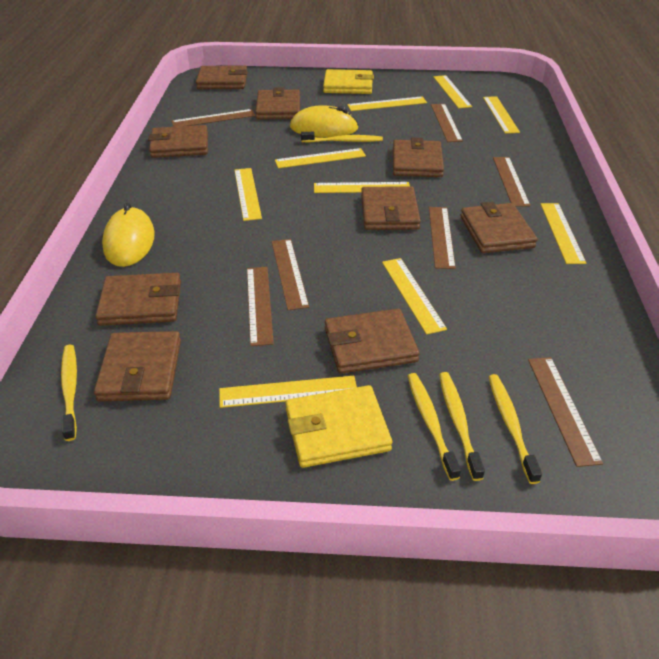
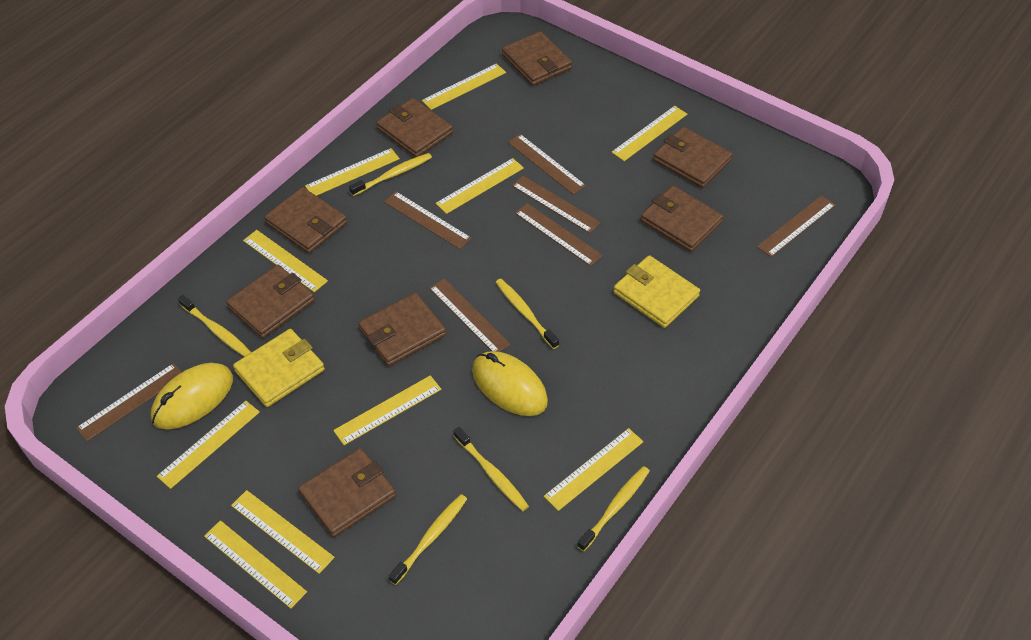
brown wallet: [94,331,181,402] [95,273,181,326] [148,125,208,158] [196,66,247,89] [255,87,300,120] [325,309,419,374] [361,186,421,230] [393,138,444,177] [461,202,537,253] = 9 -> [226,265,315,338] [264,187,347,253] [298,448,396,537] [358,292,446,366] [376,98,453,157] [502,31,572,86] [640,186,723,252] [653,127,732,188] = 8
yellow ruler: [219,376,357,408] [234,168,262,221] [275,148,366,168] [314,182,410,193] [347,97,427,111] [382,258,447,335] [433,75,472,108] [483,96,520,134] [541,203,586,264] = 9 -> [157,401,260,489] [204,520,307,609] [231,490,335,574] [243,230,328,292] [305,148,400,196] [333,375,441,445] [422,63,506,110] [436,158,524,214] [544,428,643,511] [611,106,687,161] = 10
yellow toothbrush: [61,345,77,441] [301,132,383,142] [408,373,461,481] [439,372,485,481] [489,374,542,484] = 5 -> [178,295,252,357] [349,153,432,196] [389,494,467,585] [454,427,529,511] [495,279,559,349] [577,466,650,551] = 6

